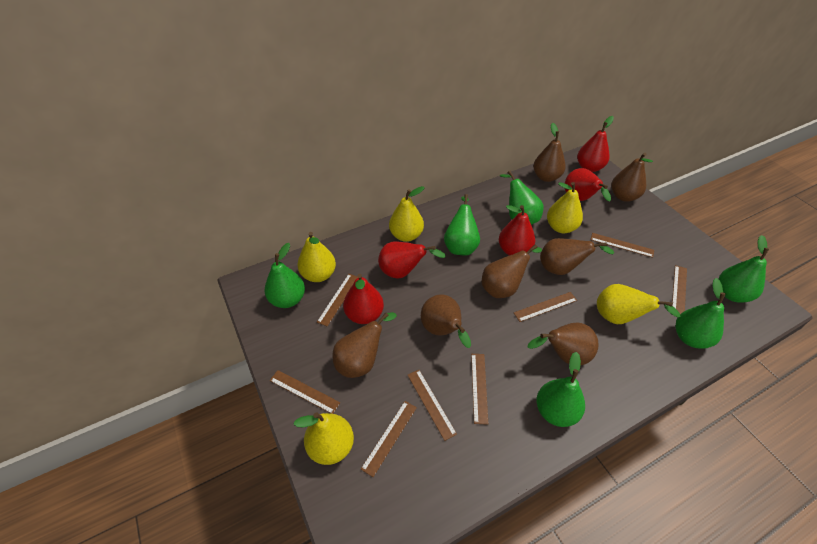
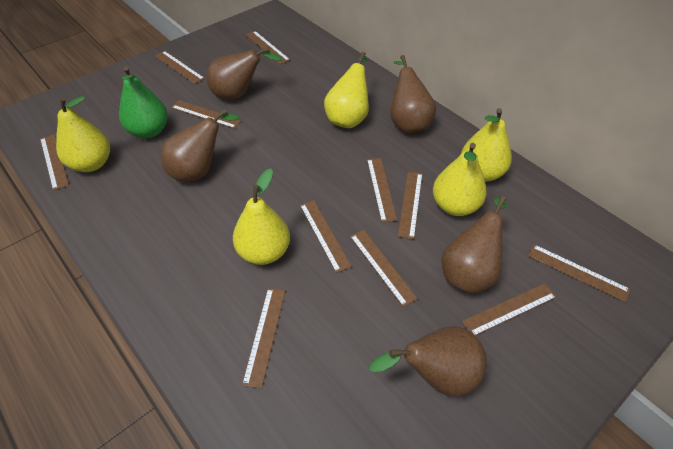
brown pear: [332,312,397,378] [421,294,471,348] [482,244,542,298] [528,322,599,366] [533,123,566,182] [540,238,614,275] [611,153,653,202] = 7 -> [161,109,240,182] [207,47,283,100] [369,326,487,397] [390,55,436,133] [442,196,507,294] = 5
brown ruler: [270,370,340,414] [317,274,358,327] [361,401,417,477] [408,370,457,441] [471,354,488,425] [514,292,577,322] [590,233,654,258] [672,265,687,314] = 8 -> [40,134,69,191] [154,51,205,84] [171,100,242,129] [242,288,285,389] [245,31,290,64] [300,200,352,273] [350,230,418,307] [367,158,397,222] [398,172,422,239] [462,283,556,336] [528,244,630,302] = 11
green pear: [265,243,305,308] [444,194,480,256] [500,170,544,225] [536,352,585,427] [675,278,725,349] [719,235,769,303] = 6 -> [119,66,168,138] = 1
red pear: [343,274,384,324] [378,242,446,278] [499,205,535,256] [565,168,611,202] [577,116,614,172] = 5 -> none = 0

